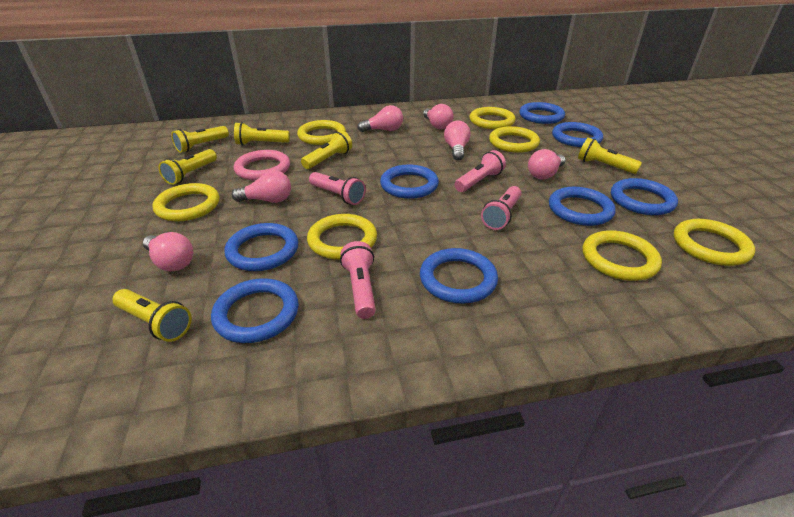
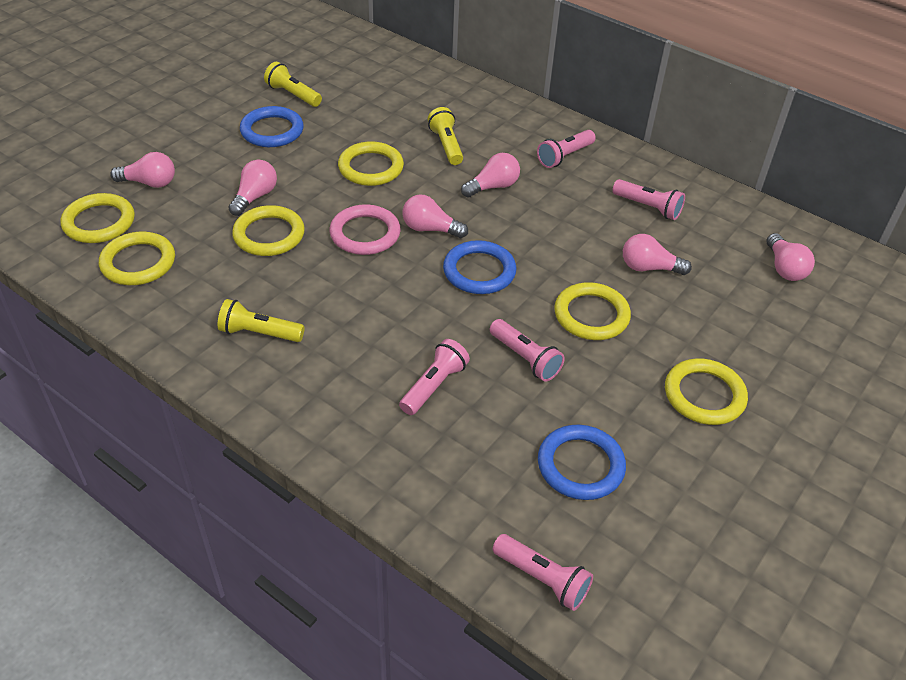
blue ring: [211,278,299,343] [224,223,298,271] [380,164,439,199] [420,248,498,304] [519,102,565,124] [549,187,616,226] [552,122,603,147] [611,178,678,215] = 8 -> [240,106,303,147] [443,240,516,294] [538,425,626,500] = 3
pink flashlight: [309,172,366,205] [340,241,376,319] [455,150,506,192] [481,186,522,230] = 4 -> [399,339,470,415] [490,319,565,382] [492,534,593,611] [537,130,596,168] [612,179,685,220] = 5
yellow flashlight: [112,289,192,342] [158,149,217,185] [171,126,229,153] [234,122,290,145] [301,130,352,169] [578,138,642,174] = 6 -> [218,299,305,342] [264,62,322,107] [428,107,463,165] = 3
yellow ring: [152,183,219,222] [297,120,346,145] [307,214,377,260] [470,107,516,129] [489,126,540,153] [582,230,662,281] [674,219,755,266] = 7 -> [61,193,135,243] [99,232,175,285] [232,205,305,256] [338,141,404,186] [554,282,631,340] [665,358,748,425] = 6

